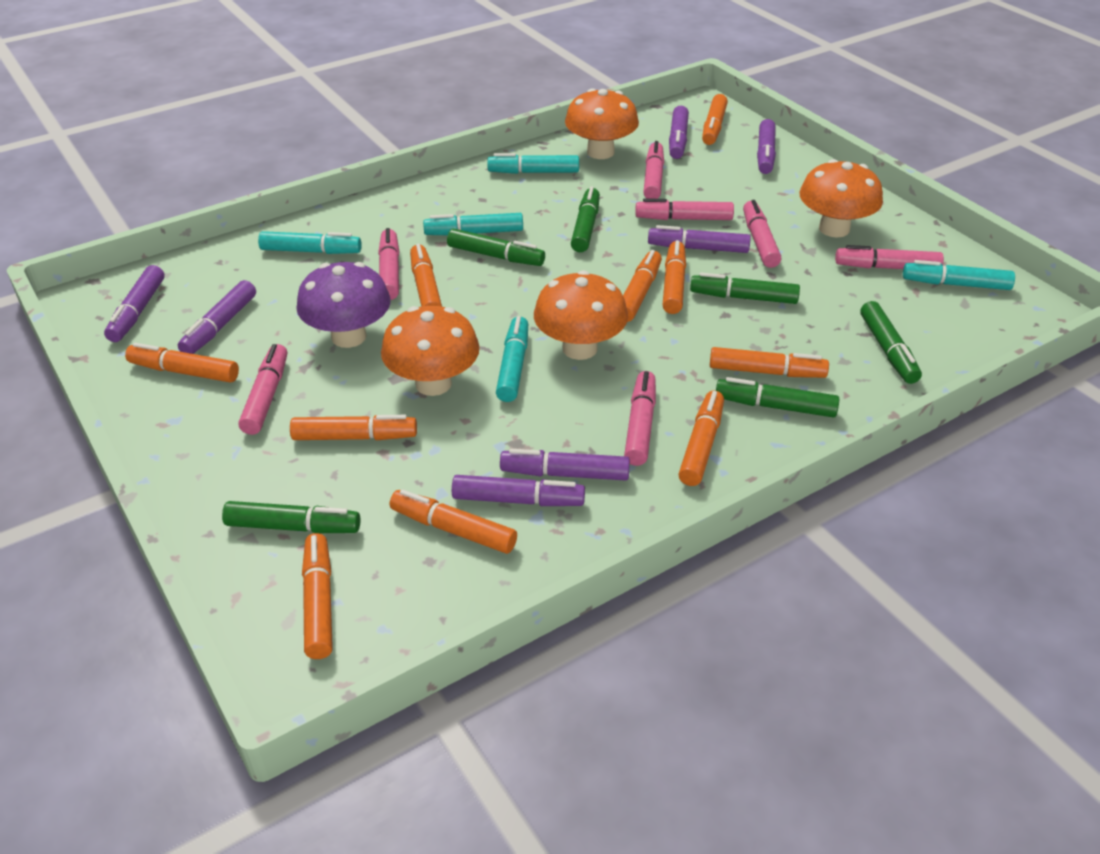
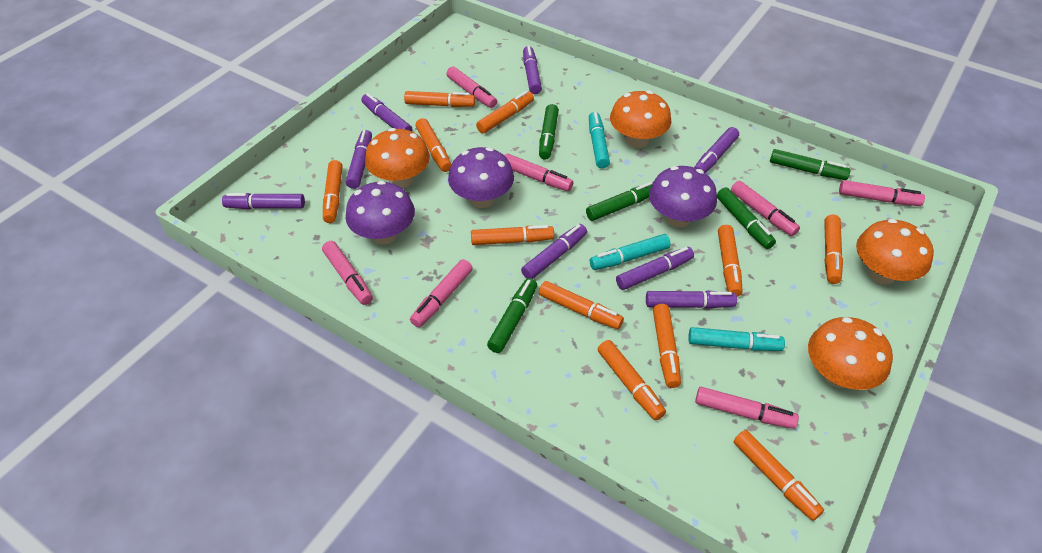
green marker: [222,501,361,533] [447,229,545,266] [571,187,600,252] [690,273,800,304] [716,377,839,418] [860,301,922,384] = 6 -> [487,278,537,353] [539,104,559,160] [586,182,653,221] [717,187,776,249] [770,149,851,180] = 5
orange marker: [125,343,239,383] [290,415,417,440] [302,533,333,659] [390,489,517,554] [410,244,442,307] [623,250,662,322] [663,240,686,314] [678,391,724,486] [702,94,728,145] [710,347,829,378] = 10 -> [323,160,343,223] [404,91,475,107] [416,118,452,172] [471,225,554,245] [476,91,534,133] [539,281,624,329] [598,340,666,420] [653,304,681,388] [718,225,743,297] [734,430,824,521] [824,215,843,284] = 11
purple marker: [104,265,165,342] [178,280,256,354] [452,475,585,506] [500,449,630,481] [648,225,751,253] [669,106,689,159] [757,119,776,174] = 7 -> [222,193,305,209] [346,130,372,189] [361,93,412,131] [521,224,587,279] [523,46,542,94] [616,247,694,290] [646,290,737,309] [694,127,739,173] = 8
purple mushroom: [296,262,391,348] = 1 -> [346,181,415,245] [448,147,514,208] [649,166,717,228] = 3
turquoise marker: [258,231,362,254] [423,213,523,235] [487,153,579,174] [496,316,528,402] [903,260,1015,290] = 5 -> [589,112,610,169] [590,234,671,270] [688,327,785,351] = 3

